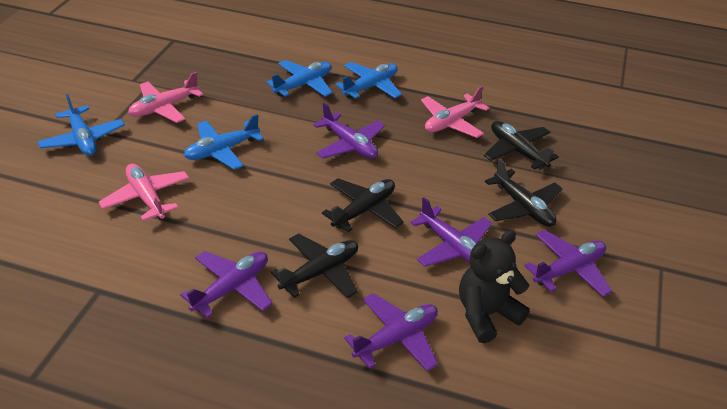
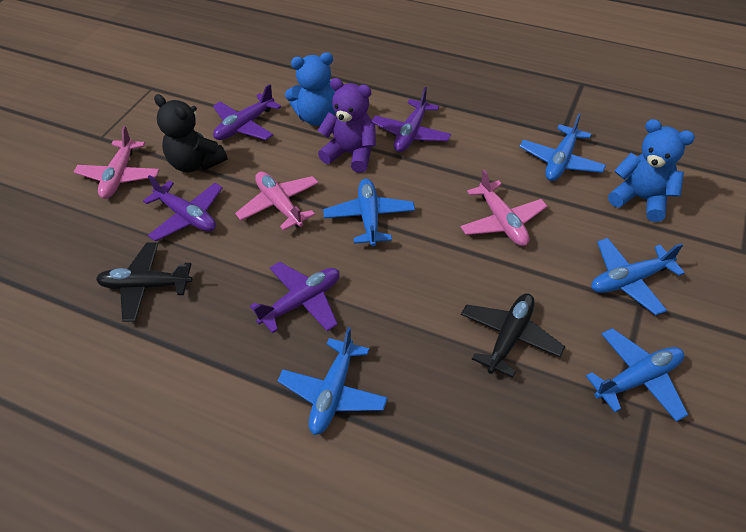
black plane: [271,233,358,298] [322,178,404,232] [484,121,559,170] [485,159,563,227] = 4 -> [96,242,192,322] [461,294,565,378] = 2
blue plane: [37,94,125,156] [184,114,264,170] [266,60,332,97] [335,62,402,99] = 4 -> [278,327,388,435] [323,179,415,247] [519,113,606,181] [586,328,688,422] [591,238,685,315] = 5
blue teddy bear: none = 0 -> [285,52,336,126] [608,119,695,222] = 2
purple plane: [180,251,272,318] [313,103,385,159] [344,293,438,371] [411,197,492,267] [525,230,612,297] = 5 -> [143,175,223,242] [213,84,281,140] [250,262,340,333] [372,87,451,152] = 4
purple teddy bear: none = 0 -> [318,78,376,173] = 1

